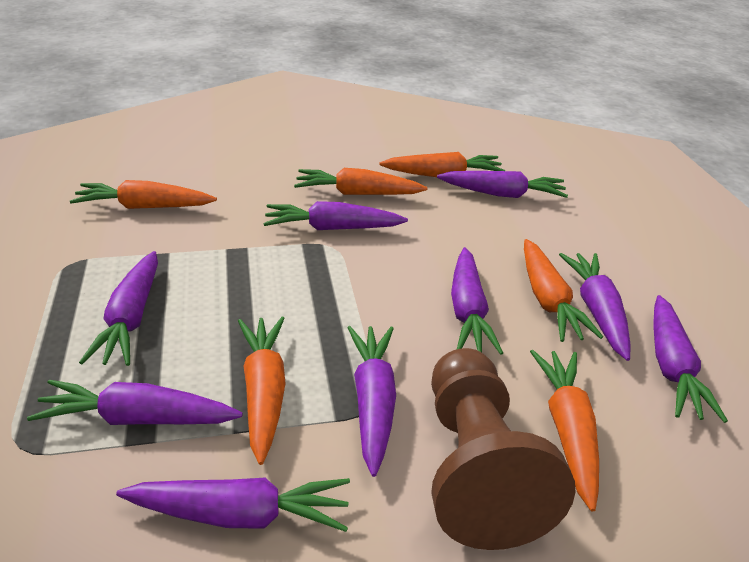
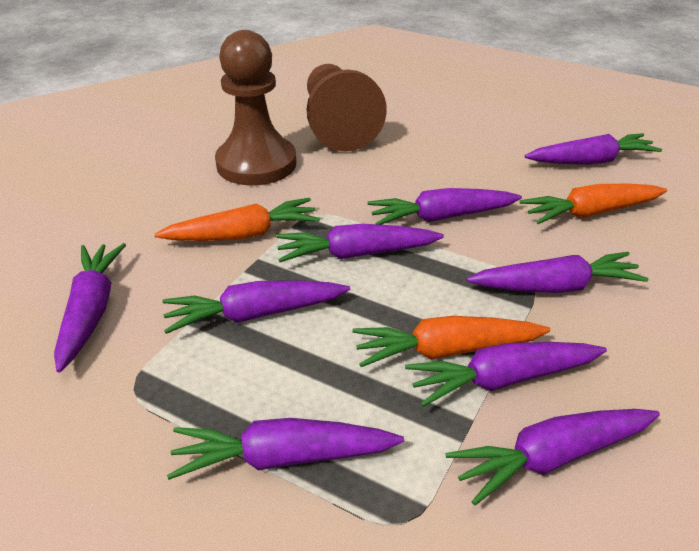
brown pawn: [431,348,575,550] = 1 -> [215,30,296,186] [307,64,387,151] = 2
orange carrot: [70,180,217,209] [238,317,286,465] [294,168,428,195] [379,152,505,177] [524,239,603,342] [530,350,599,512] = 6 -> [154,198,320,241] [353,316,550,367] [520,184,667,224] = 3

